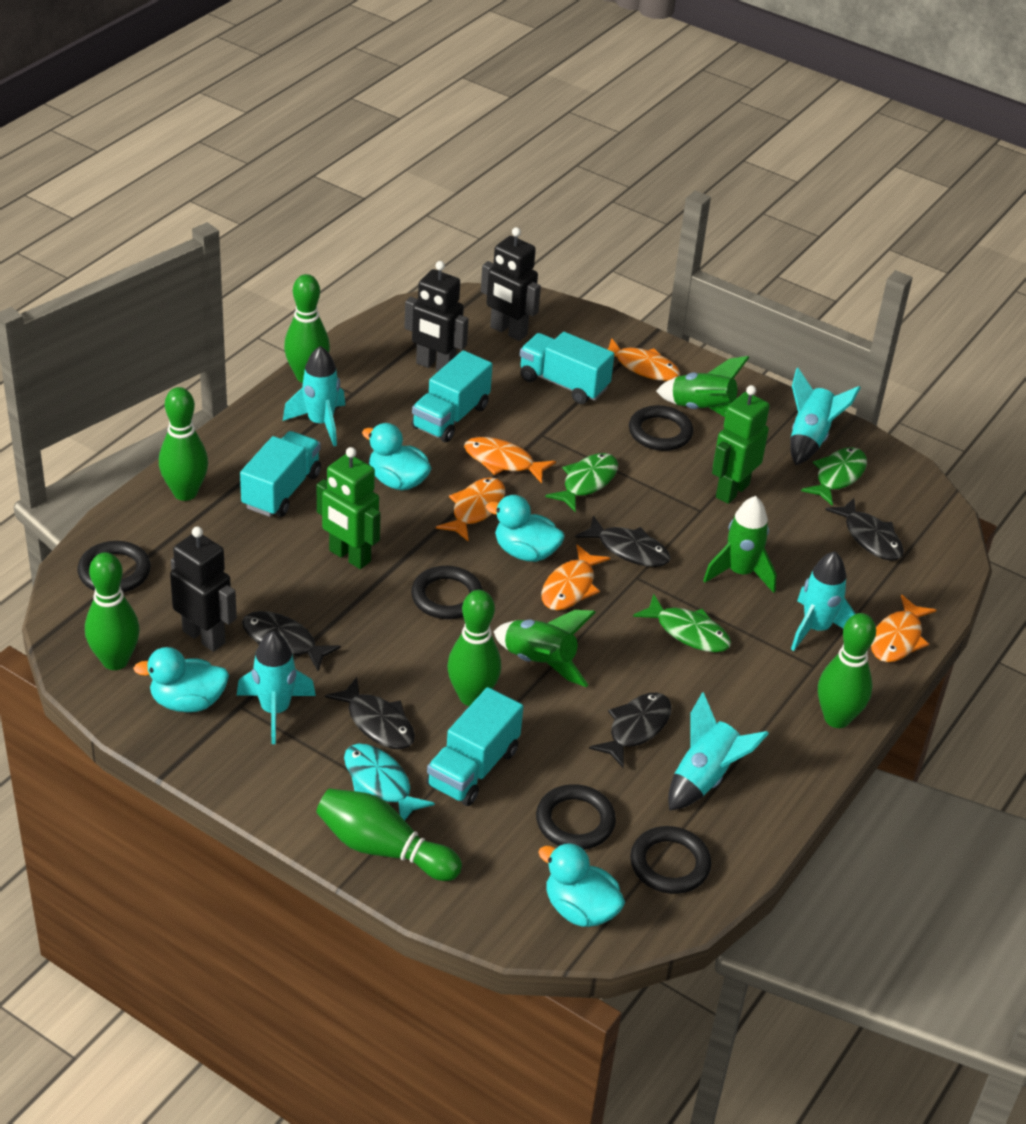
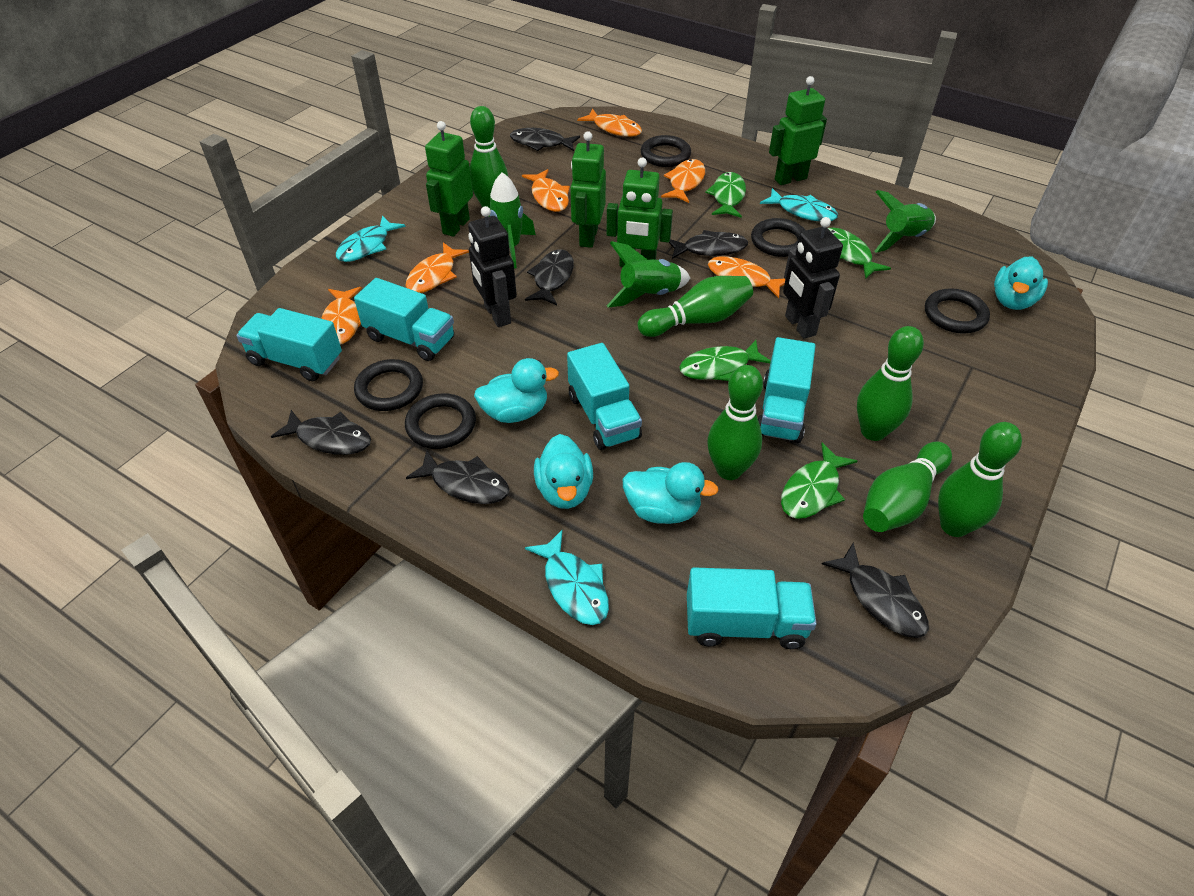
black fish: [242,611,341,671] [325,677,415,749] [575,515,671,567] [589,693,672,768] [825,498,904,561] = 5 -> [271,410,371,455] [406,450,509,504] [510,128,580,151] [525,249,574,306] [669,230,748,259] [822,542,929,638] = 6
black robot: [170,526,237,652] [404,261,469,372] [481,227,541,341] = 3 -> [468,206,517,327] [783,217,843,339] = 2
green fish: [545,453,618,512] [633,594,731,652] [801,447,867,506] = 3 -> [679,340,771,381] [705,172,746,218] [781,443,857,519] [828,227,891,279] = 4
green robot: [317,447,381,569] [712,385,770,504] = 2 -> [425,121,473,237] [570,131,606,248] [607,158,673,267] [769,76,827,185] = 4
orange fish: [436,477,505,542] [464,437,556,483] [541,545,610,610] [607,338,680,381] [871,595,936,662] = 5 -> [321,287,362,345] [405,242,469,293] [522,169,570,212] [577,108,642,137] [661,159,705,203] [708,256,785,298] = 6
turquoise fish: [344,743,435,820] = 1 -> [336,216,406,262] [525,530,609,625] [760,188,838,222] = 3
turquoise rocket: [237,631,316,744] [283,346,345,446] [668,692,769,811] [790,368,860,465] [791,551,856,651] = 5 -> none = 0
turquoise truck: [240,431,321,517] [411,350,493,442] [426,687,523,806] [520,332,614,404] = 4 -> [236,308,342,381] [354,278,454,361] [567,343,642,450] [687,567,817,649] [758,337,816,443] = 5

